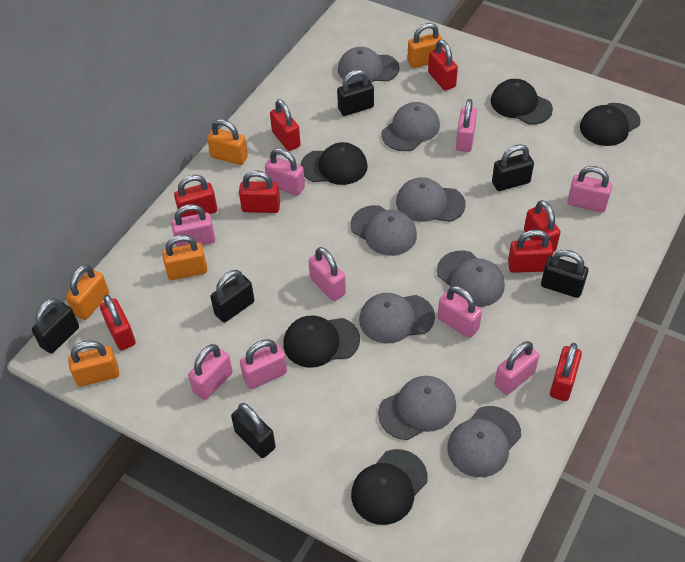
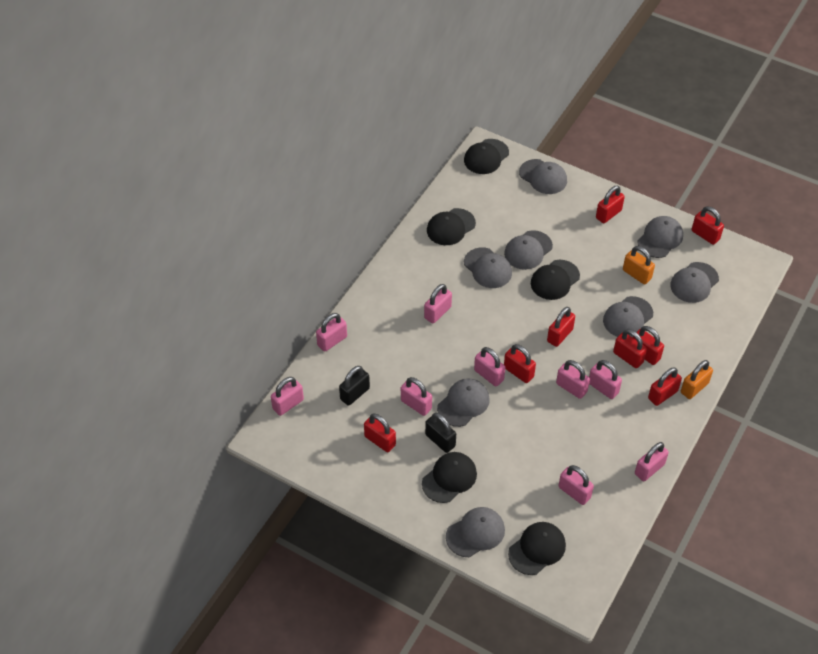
black padlock: [32,298,79,354] [210,270,254,323] [231,403,276,458] [337,70,374,116] [492,144,534,191] [541,250,588,298] = 6 -> [339,366,370,406] [425,413,456,453] = 2
orange padlock: [66,265,109,320] [68,341,119,387] [162,235,207,280] [207,119,248,165] [407,23,443,68] = 5 -> [623,246,655,284] [681,360,713,399] = 2

